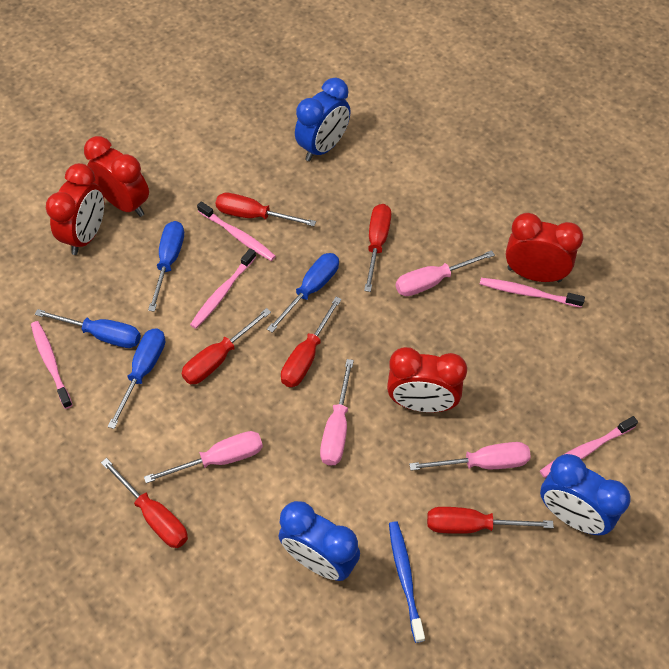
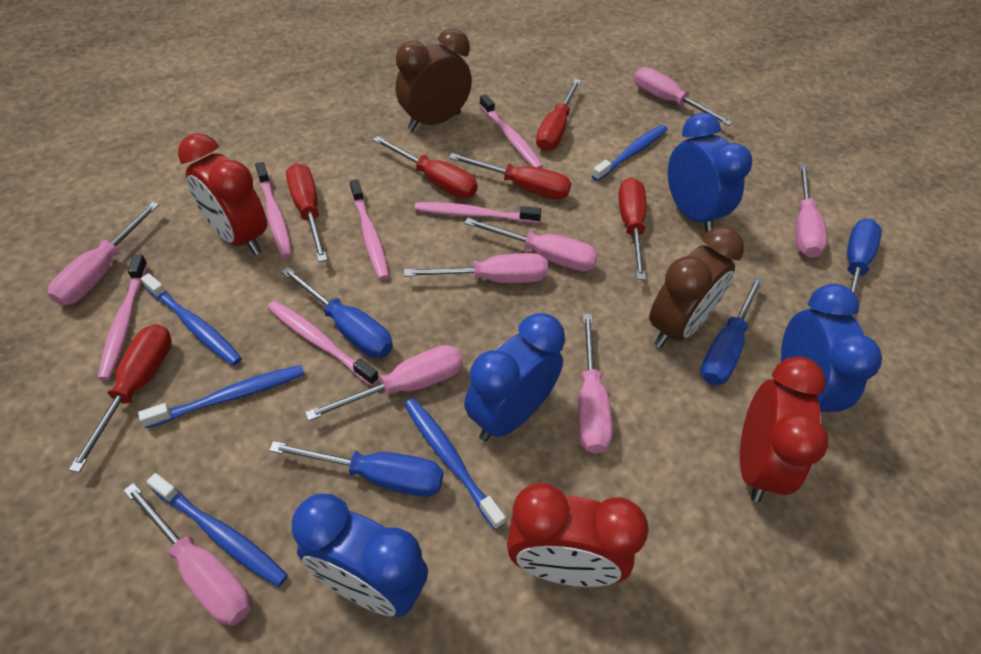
blue clock: [279,501,360,581] [295,78,351,161] [540,454,631,535] = 3 -> [292,494,428,617] [464,313,565,441] [668,113,752,233] [781,284,882,412] = 4
blue toothbrush: [389,521,425,643] = 1 -> [138,365,305,428] [141,273,242,365] [146,473,288,587] [404,398,506,530] [592,125,668,181] = 5
brown clock: none = 0 -> [396,28,472,131] [649,227,744,348] = 2
pink screwdriver: [144,431,263,483] [320,359,354,466] [396,250,495,296] [409,442,531,471] = 4 -> [48,202,159,306] [123,483,251,626] [305,345,463,421] [404,253,548,283] [464,218,598,271] [578,314,612,454] [634,67,733,126] [796,164,827,258] = 8
pink toothbrush: [31,321,73,409] [190,248,256,329] [197,201,276,261] [480,278,585,308] [540,416,638,478] = 5 -> [97,255,148,380] [255,162,292,258] [268,301,379,386] [350,179,389,280] [414,202,541,223] [479,94,543,168] = 6
red clock: [46,163,104,255] [84,136,149,217] [387,347,467,412] [506,213,583,282] = 4 -> [178,133,267,255] [507,483,649,587] [740,357,828,502] = 3

